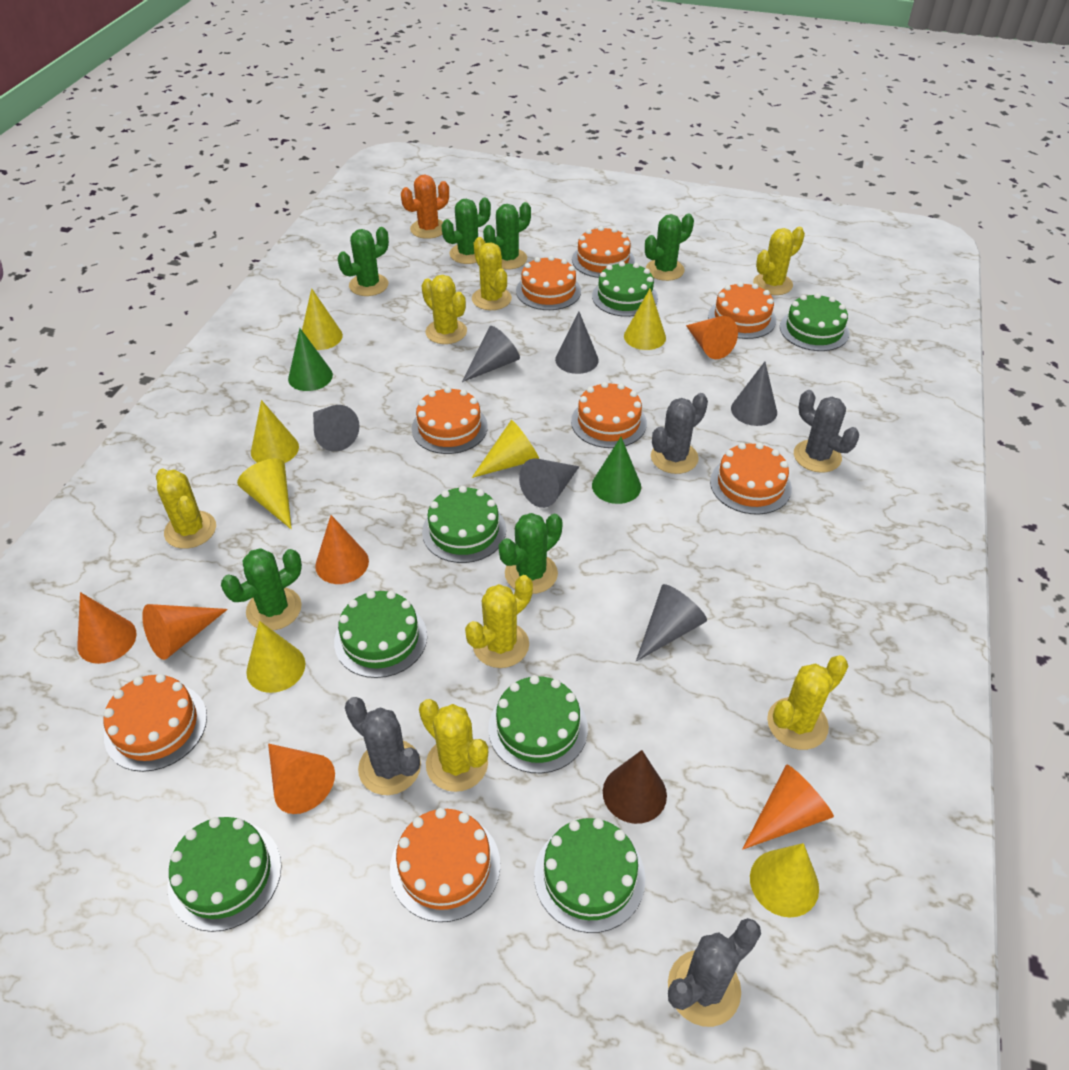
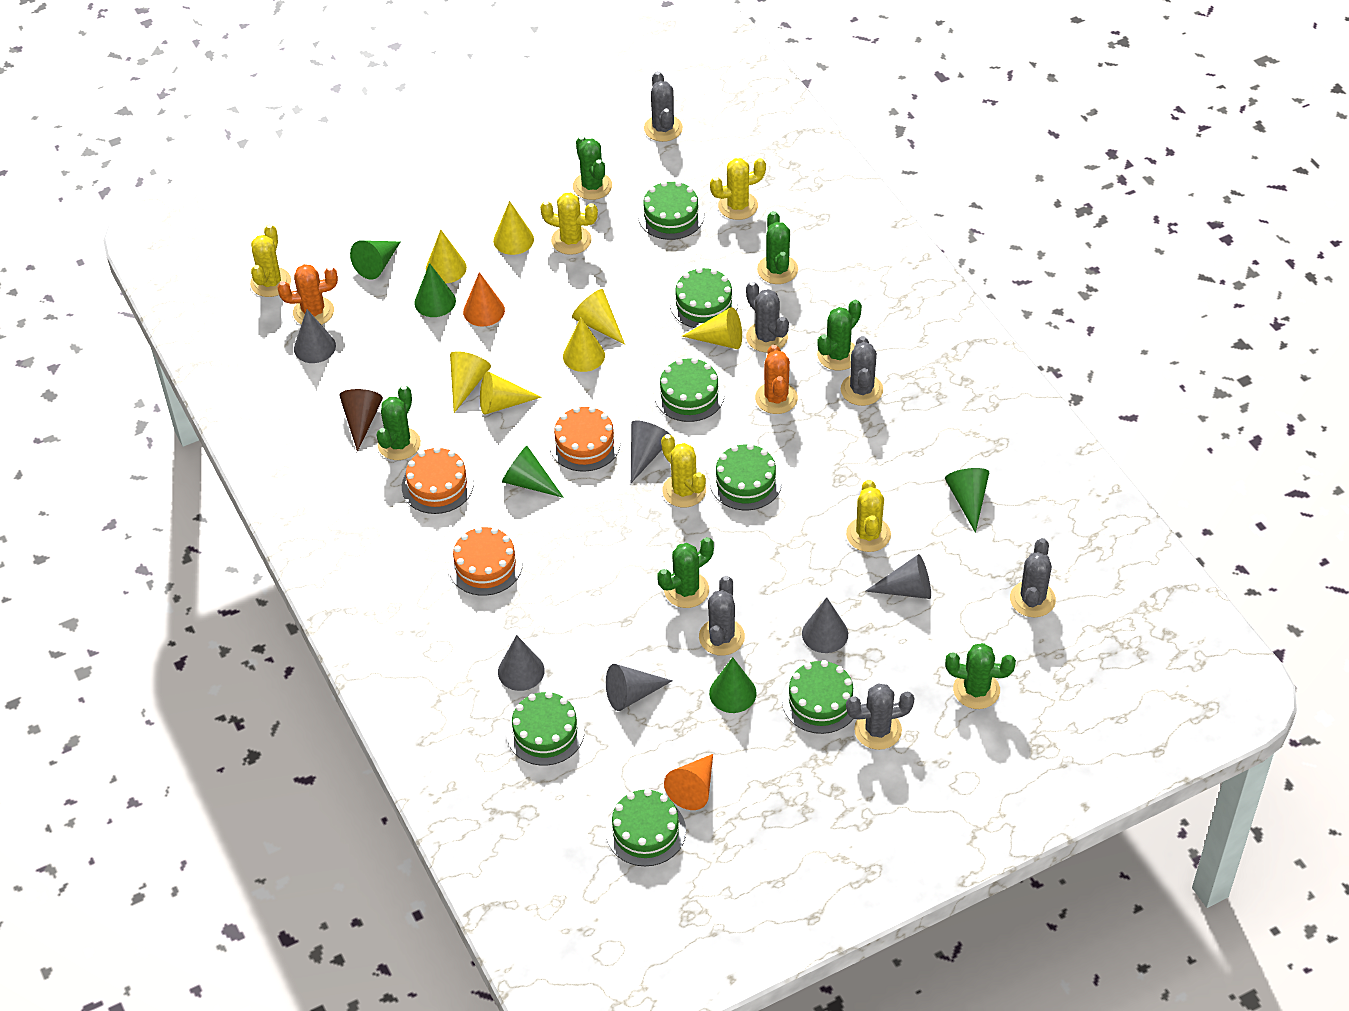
green cone: [288,328,333,391] [592,437,641,504] = 2 -> [350,240,400,279] [414,263,456,317] [502,446,564,498] [709,657,757,713] [945,468,989,533] = 5
grey cactus: [345,697,421,795] [651,393,708,474] [668,918,761,1027] [794,390,859,473] = 4 -> [644,71,683,142] [699,576,745,656] [746,281,789,352] [841,336,883,406] [846,683,915,750] [1010,538,1056,617] = 6
orange cactus: [401,175,449,239] = 1 -> [278,264,338,325] [755,345,798,414] = 2
orange cake: [103,674,207,772] [390,808,500,922] [411,387,488,454] [516,256,581,310] [571,382,647,448] [572,226,635,278] [708,282,776,339] [710,442,792,514] = 8 -> [402,447,474,514] [449,527,523,596] [549,406,621,472] = 3
orange cone: [77,592,137,664] [142,604,228,660] [268,743,335,814] [315,515,369,584] [686,316,738,359] [742,764,834,850] = 6 -> [463,272,505,327] [664,754,713,810] = 2
yellow cactus: [156,469,216,549] [419,699,488,792] [421,275,467,344] [465,575,533,668] [472,237,512,310] [753,227,805,295] [767,655,848,750] = 7 -> [250,224,291,297] [540,193,598,255] [661,434,706,507] [710,158,766,220] [846,480,891,552] = 5

